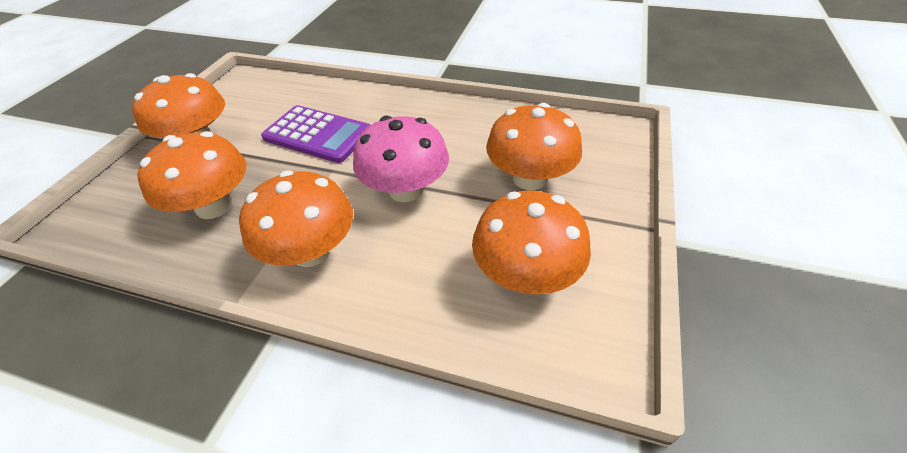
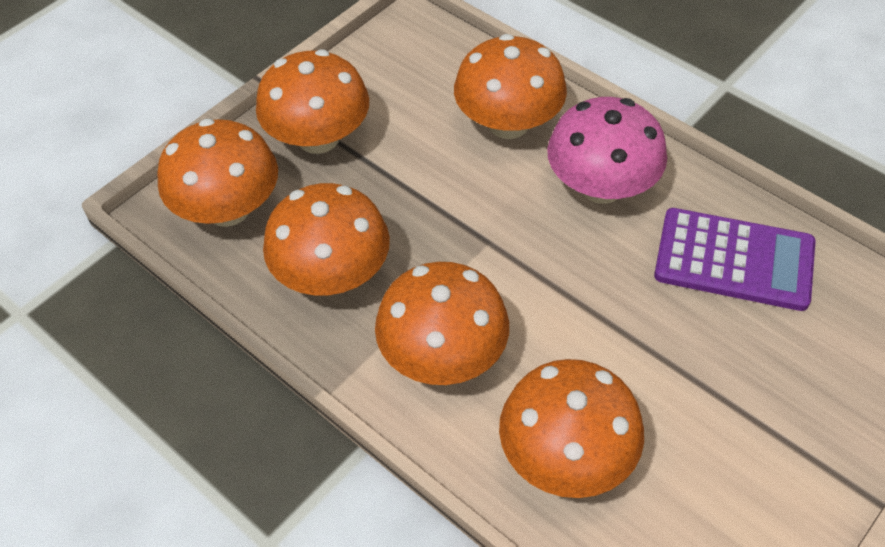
orange mushroom: [132,73,225,137] [137,131,246,219] [239,171,353,267] [472,190,591,295] [486,103,582,190] = 5 -> [157,119,278,227] [256,49,369,154] [263,183,390,295] [375,262,509,385] [454,34,567,139] [499,359,644,498] = 6

